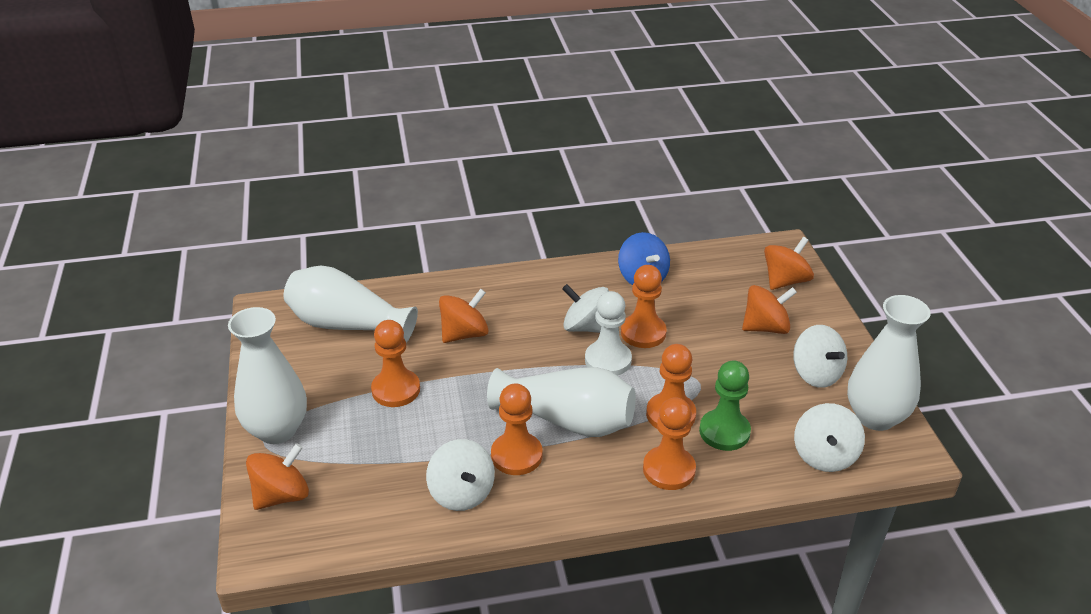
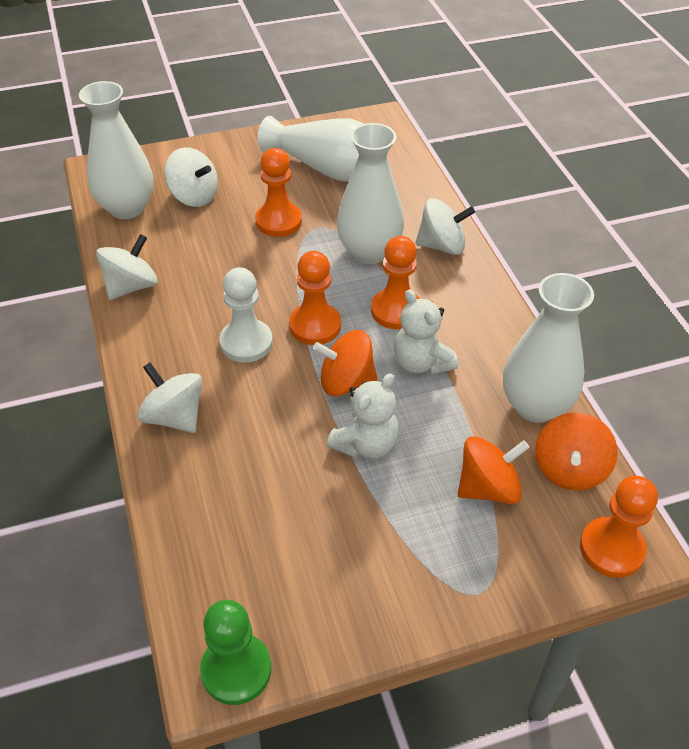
blue spinning top: [618,232,670,285] = 1 -> none = 0
orange pawn: [371,320,420,407] [491,384,543,475] [621,265,667,348] [643,397,696,490] [646,344,696,429] = 5 -> [255,148,302,237] [289,251,341,345] [371,236,420,329] [580,476,658,578] = 4
orange spinning top: [246,443,309,510] [439,289,489,343] [742,285,797,334] [764,237,814,290] = 4 -> [313,330,377,396] [458,436,530,504] [535,412,618,491] = 3
white teddy bear: none = 0 -> [327,373,399,458] [394,289,458,375] = 2

